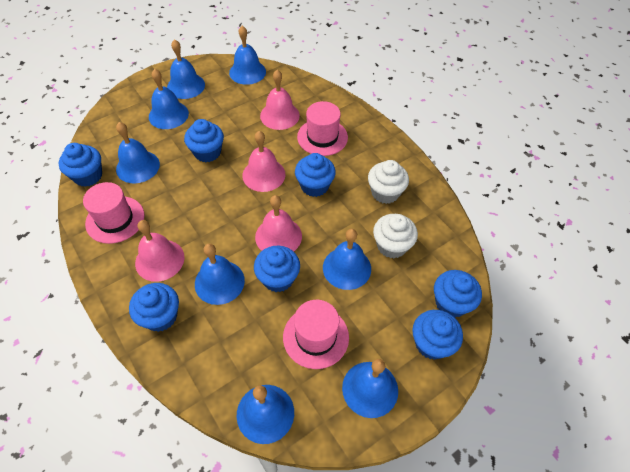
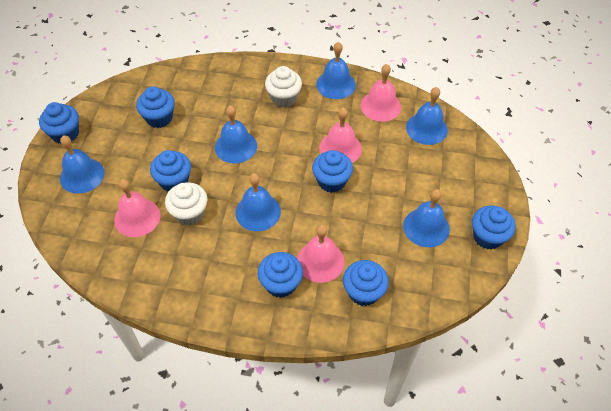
blue bell: [116,122,160,183] [149,69,189,129] [167,39,205,99] [195,244,245,305] [229,26,266,85] [237,385,294,444] [323,229,371,290] [342,359,398,418] = 8 -> [60,135,104,194] [215,105,257,163] [235,173,281,231] [316,42,356,99] [403,189,450,247] [406,87,448,145] = 6
pink hat: [83,182,145,244] [283,300,349,369] [297,101,348,156] = 3 -> none = 0

